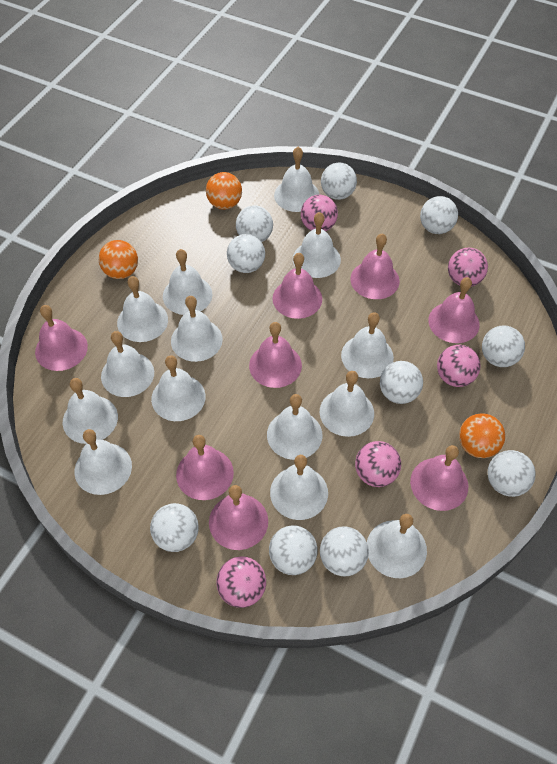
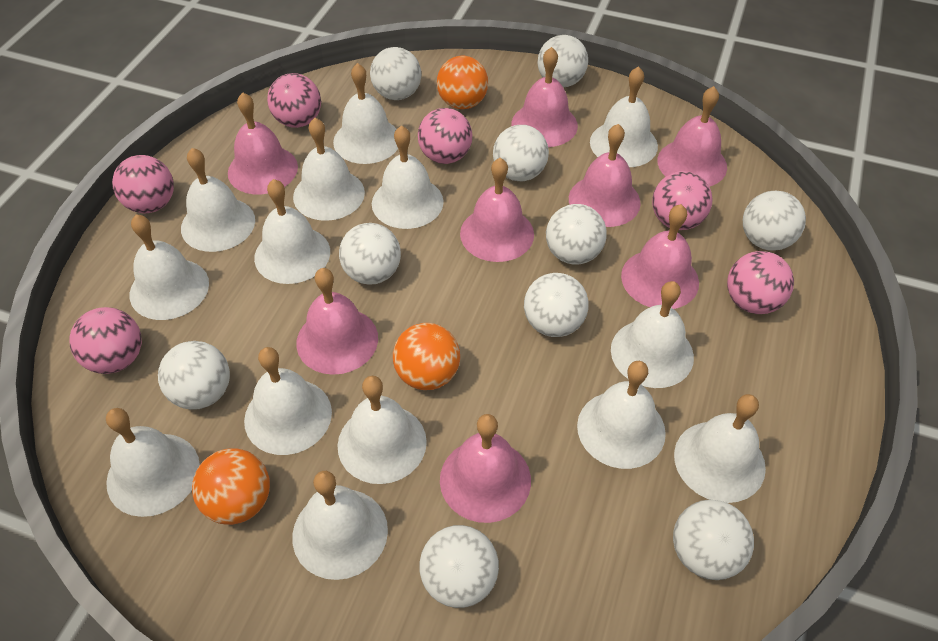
pink ball: [216,556,266,608] [301,195,338,231] [355,441,401,487] [437,345,481,387] [448,248,488,287] = 5 -> [69,307,142,374] [112,155,174,213] [267,73,321,128] [418,108,472,164] [652,171,713,230] [727,251,794,314] = 6

